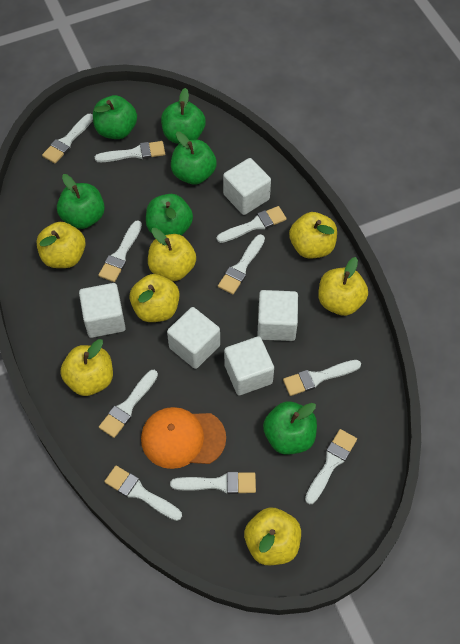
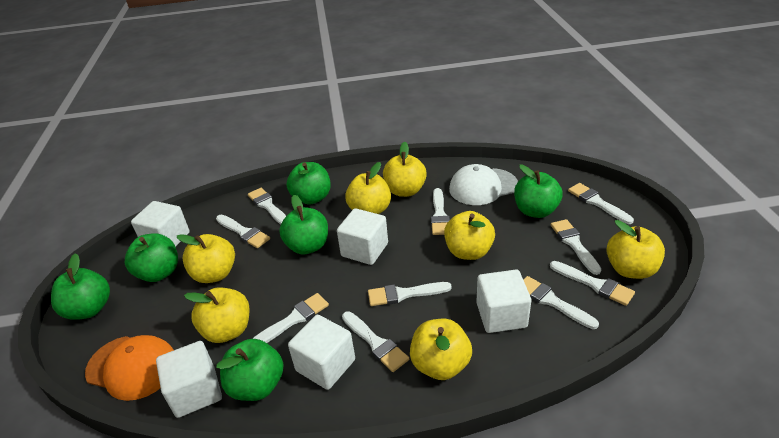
white cap: none = 0 -> [449,164,518,205] = 1

